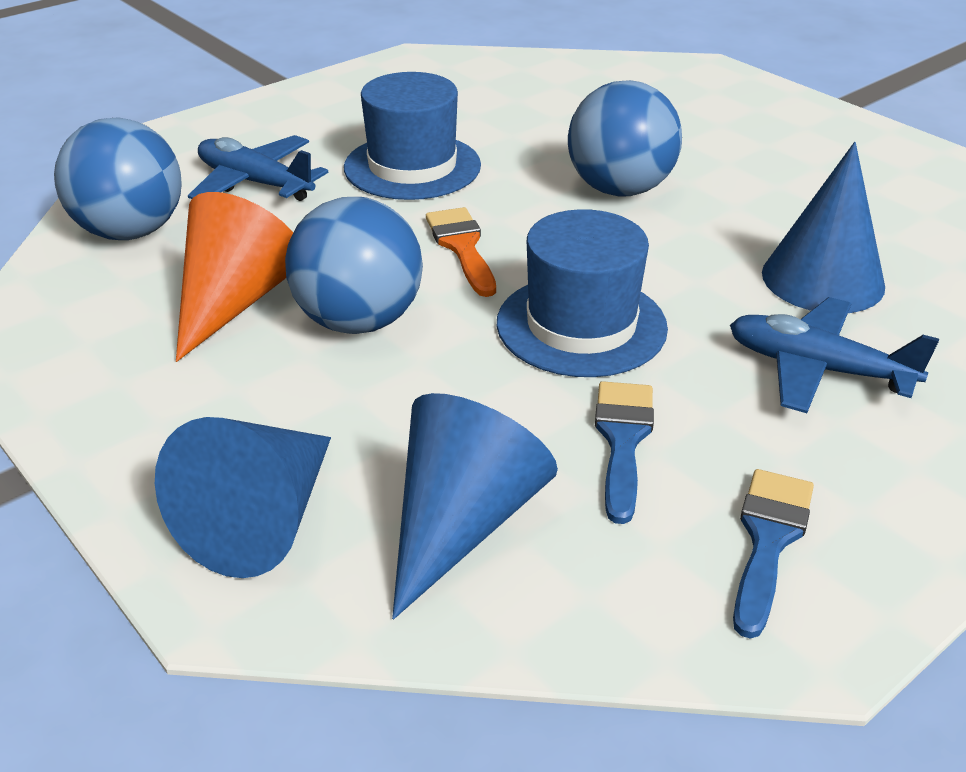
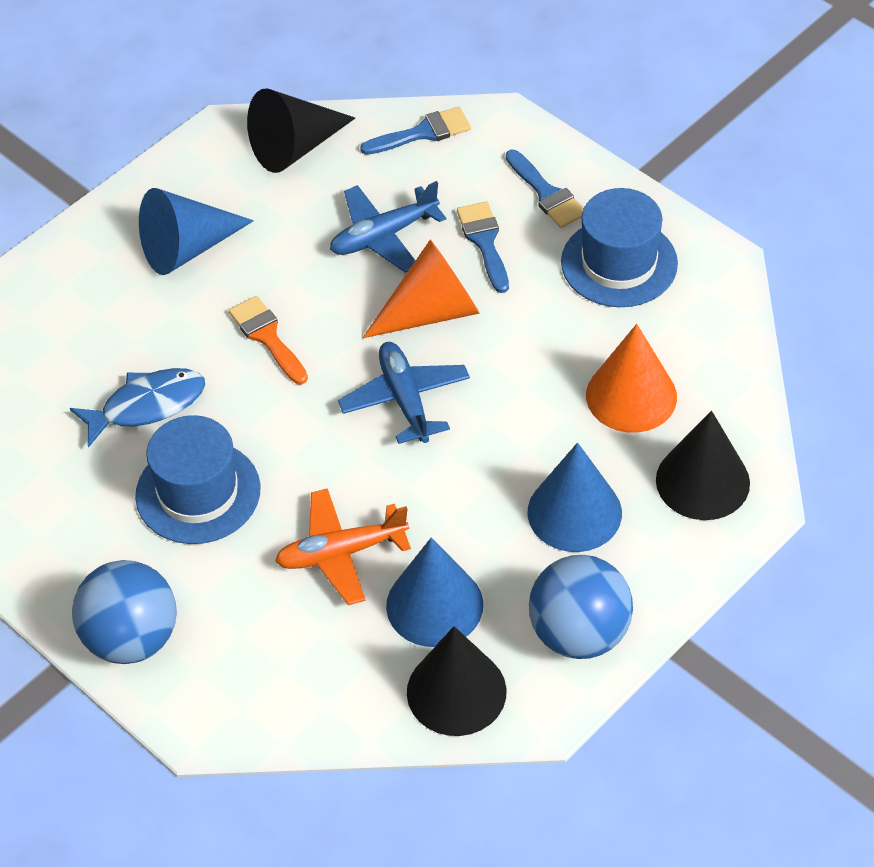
black cone: none = 0 -> [247,88,355,173] [407,626,507,736] [656,411,750,520] = 3
blue ball: [54,117,182,240] [285,197,423,334] [568,80,682,196] = 3 -> [72,560,177,664] [529,555,633,659] = 2
blue brush: [595,381,654,524] [733,469,814,639] = 2 -> [360,107,471,155] [457,201,509,293] [506,150,584,228] = 3
blue fish: none = 0 -> [70,368,205,448] = 1
orange cone: [176,192,293,362] = 1 -> [363,239,480,338] [586,324,677,433] = 2
orange plane: none = 0 -> [275,488,411,605] = 1

